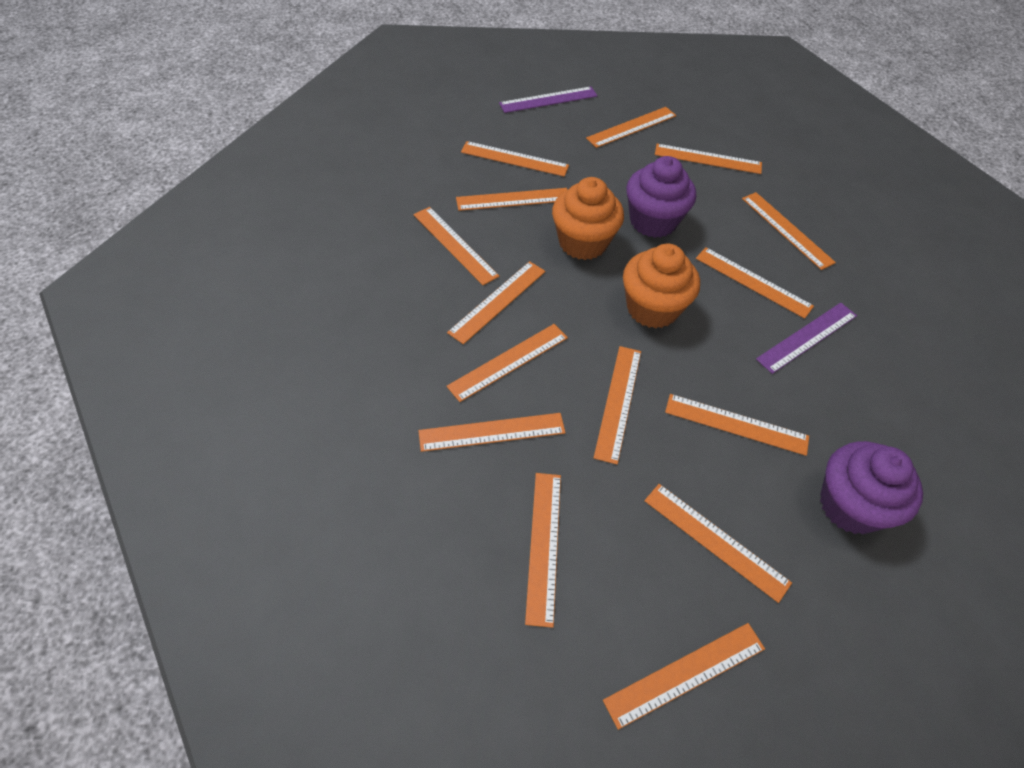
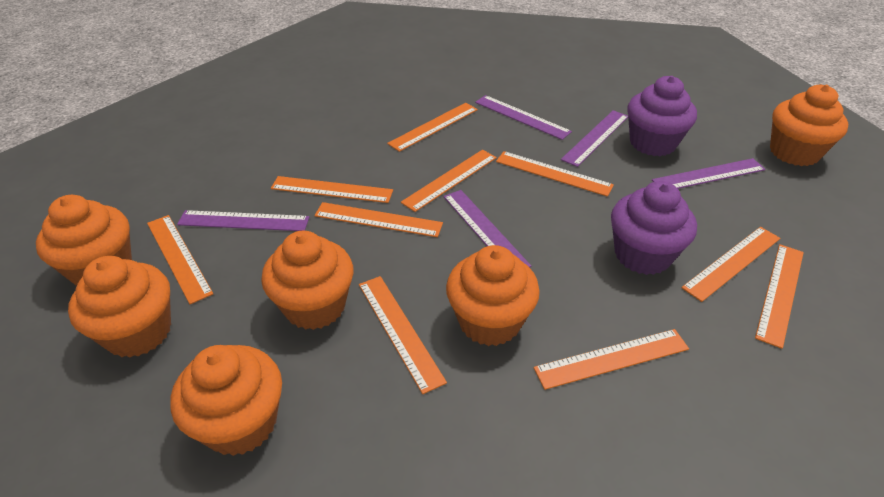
orange cupcake: [552,177,624,260] [623,244,700,329] = 2 -> [36,195,132,286] [68,256,171,358] [170,345,282,456] [261,231,353,330] [446,245,540,346] [770,85,848,166] = 6
orange ruler: [413,207,499,285] [418,413,566,452] [447,261,545,344] [447,324,568,402] [456,188,567,211] [461,141,569,177] [525,473,561,628] [586,107,677,148] [594,346,641,464] [603,623,765,730] [644,484,792,603] [655,144,762,174] [665,394,809,456] [696,247,814,319] [742,192,836,270] = 15 -> [147,215,213,304] [271,176,393,203] [314,202,443,237] [359,276,447,394] [387,103,478,152] [401,150,497,212] [496,151,614,197] [533,329,689,390] [681,227,780,302] [755,244,804,349] = 10
purple ruler: [499,86,598,113] [756,303,857,374] = 2 -> [177,210,309,231] [443,190,531,268] [475,95,572,140] [561,110,628,167] [652,158,766,189] = 5

